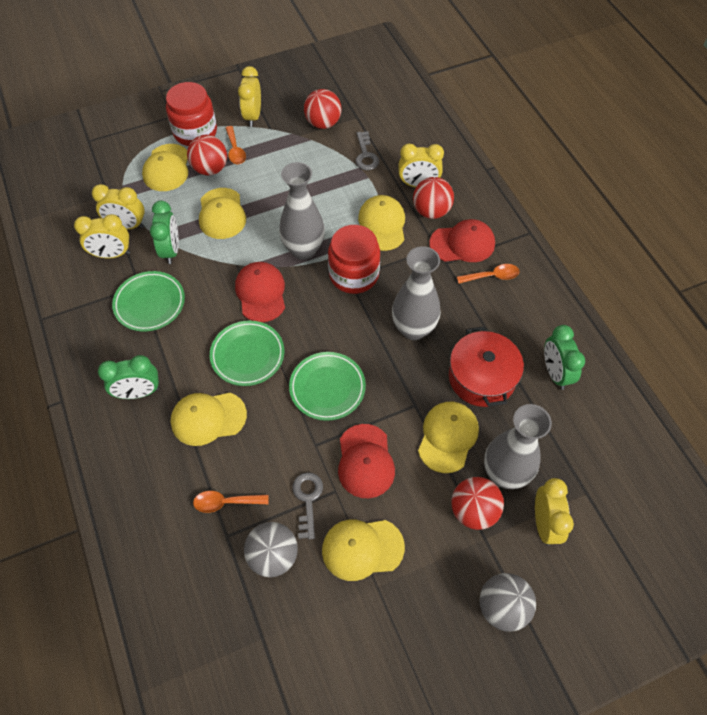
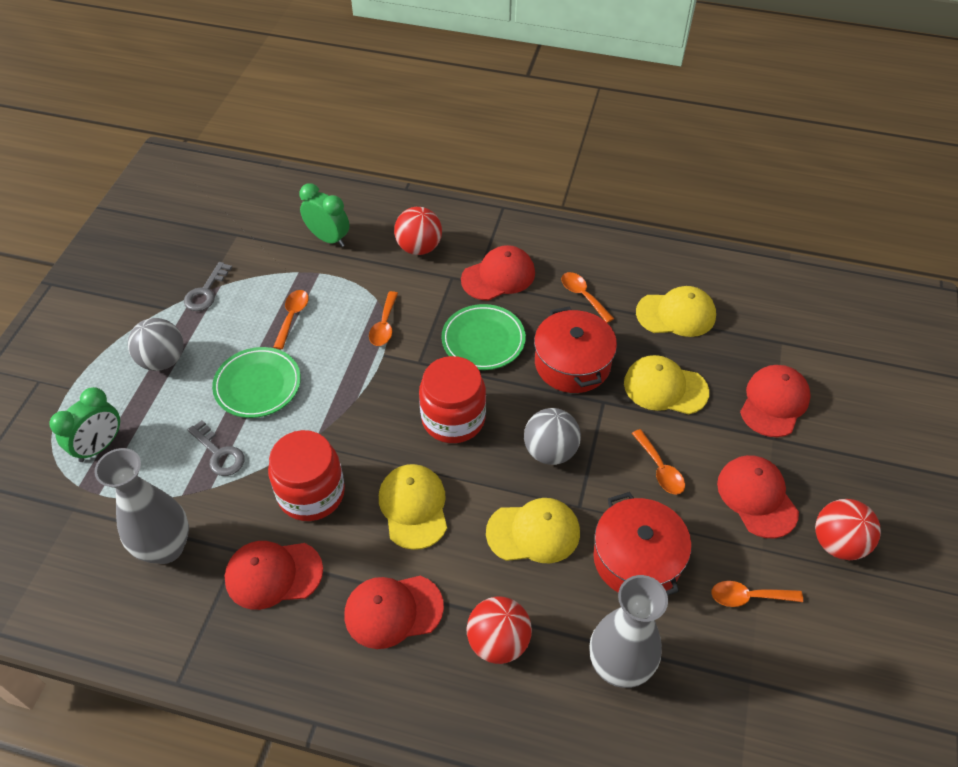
green clock: [98,355,159,399] [150,201,179,264] [544,325,585,390] = 3 -> [49,387,120,462] [299,183,350,247] = 2
green plate: [112,271,185,331] [210,321,284,386] [289,352,366,421] = 3 -> [212,347,301,418] [441,304,526,370] = 2
grey vase: [279,162,325,260] [392,246,441,340] [484,404,552,489] = 3 -> [94,448,189,564] [590,575,668,688] = 2
orange spoon: [193,491,268,513] [226,126,246,164] [457,264,519,284] = 3 -> [273,290,309,349] [369,291,398,346] [561,272,614,323] [632,429,685,495] [711,581,803,607] = 5
red ball: [187,135,227,175] [304,89,342,129] [413,177,454,219] [451,477,504,530] = 4 -> [394,207,442,255] [466,596,532,664] [815,499,881,560] = 3
red cap: [235,262,285,322] [338,424,395,498] [429,219,495,262] = 3 -> [225,541,323,610] [345,576,444,649] [461,245,535,301] [717,455,799,539] [740,365,811,437] = 5
red pot: [449,326,524,407] = 1 -> [534,306,617,393] [593,492,691,595] = 2
yellow cap: [142,144,188,191] [171,393,247,446] [199,188,246,239] [322,520,405,581] [358,195,405,251] [418,402,479,473] = 6 -> [379,464,447,550] [486,498,580,563] [624,355,709,415] [636,286,716,337] = 4
yellow clock: [74,214,130,258] [92,184,145,229] [238,66,261,127] [399,143,444,187] [535,478,574,546] = 5 -> none = 0

